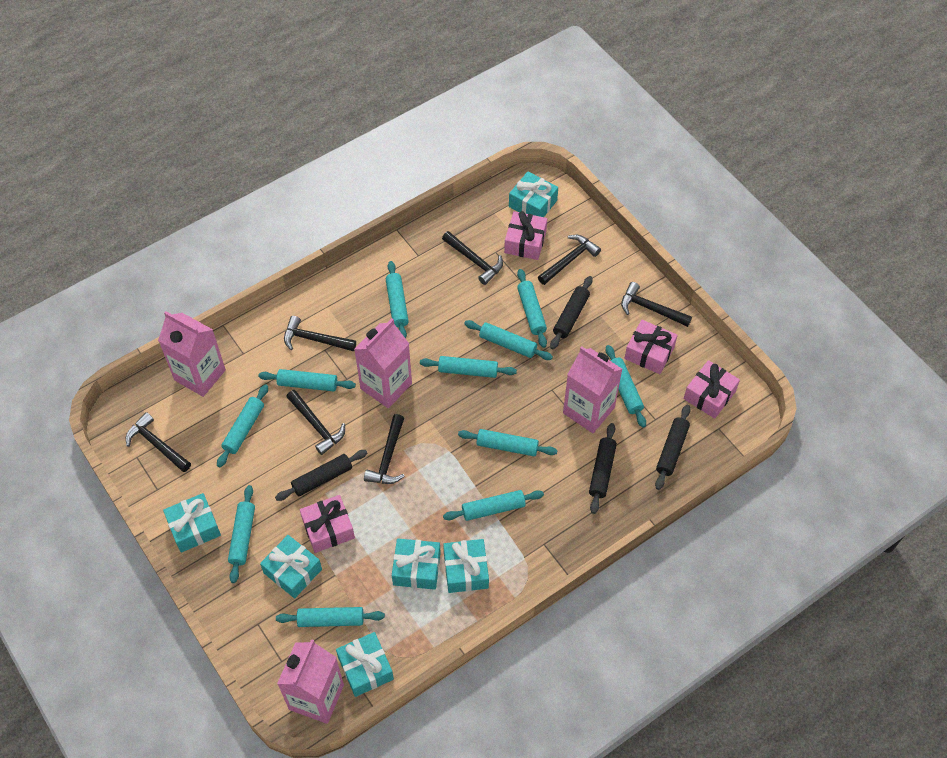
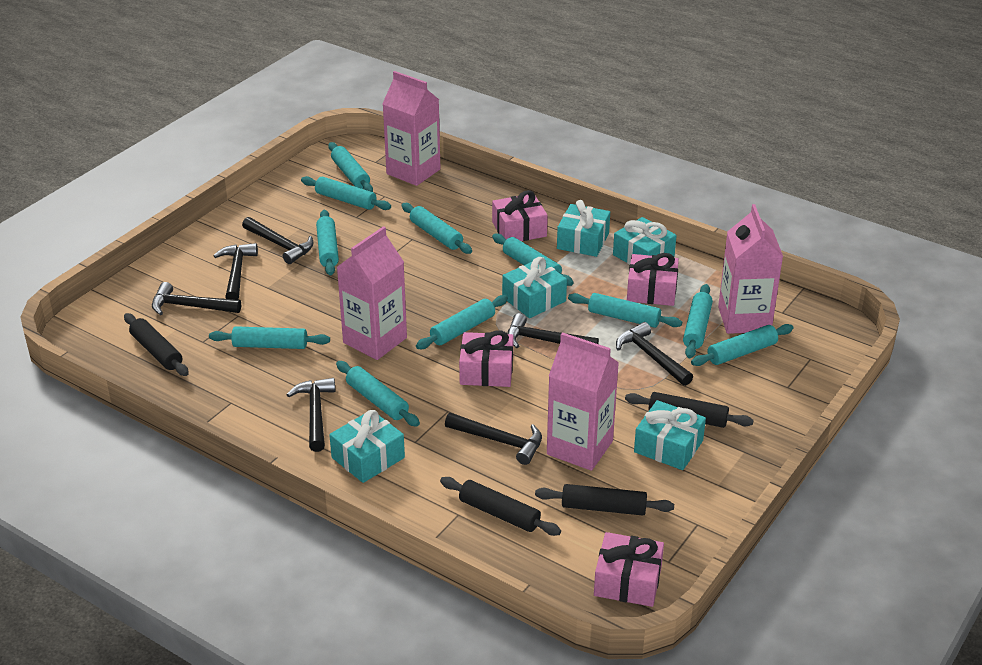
turquoise gift: [163,493,221,553] [260,535,322,598] [336,632,394,697] [392,538,441,590] [443,539,489,593] [509,172,558,217] = 6 -> [329,410,405,483] [502,257,567,318] [557,200,610,257] [613,217,677,265] [634,400,706,470] = 5

